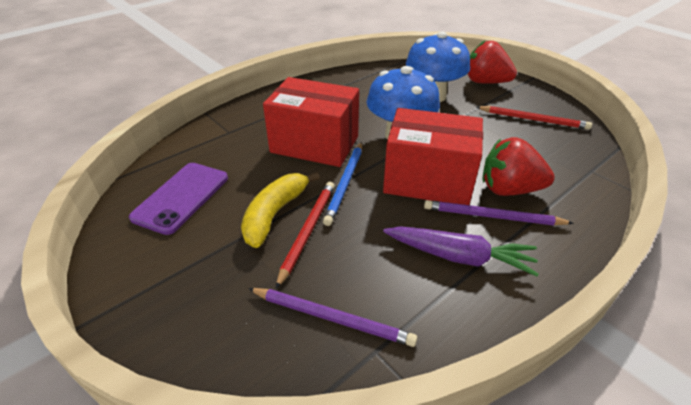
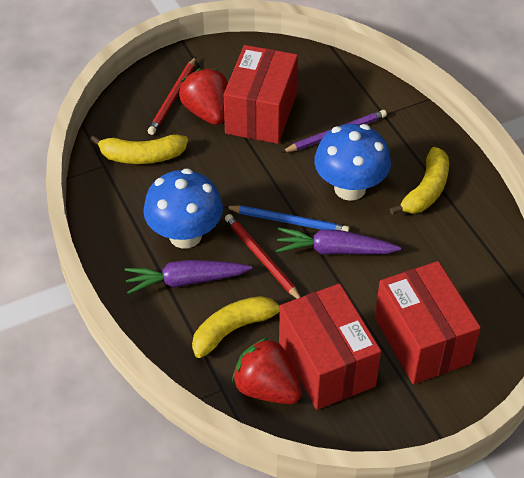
purple carrot: [383,226,539,277] = 1 -> [125,260,252,294] [276,228,401,254] = 2
purple pencil: [248,288,418,347] [424,200,574,226] = 2 -> [281,110,387,153] = 1
purple phone: [129,163,228,235] = 1 -> none = 0
red box: [263,77,359,167] [383,108,483,205] = 2 -> [224,45,298,144] [279,283,381,410] [375,261,481,384] = 3
yellow banana: [241,172,320,248] = 1 -> [90,135,188,164] [192,296,280,358] [390,147,449,215] = 3

